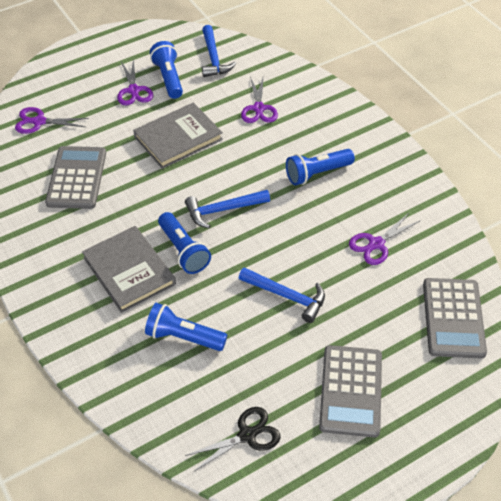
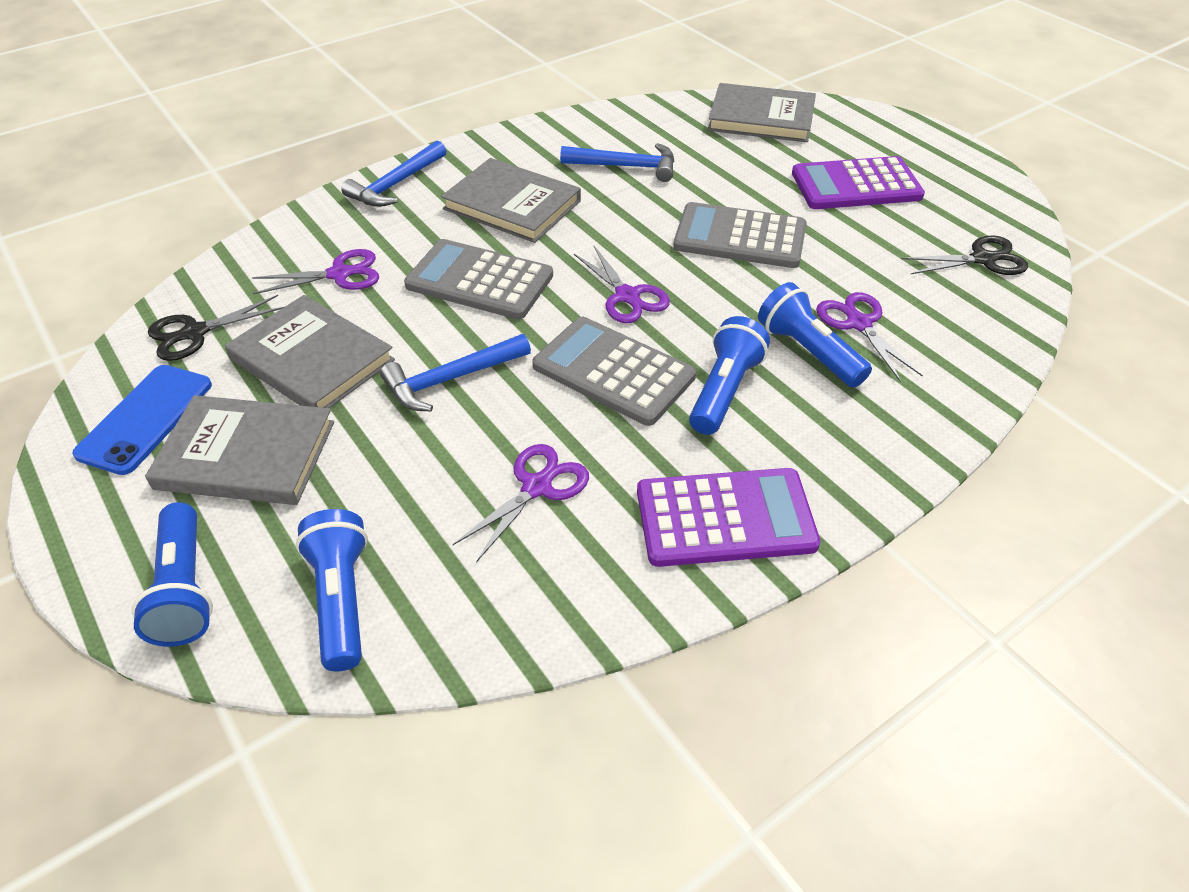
black scissors: [185,407,281,472] = 1 -> [148,295,284,361] [902,235,1028,275] = 2
blue phone: none = 0 -> [72,365,212,475] = 1
grey book: [82,226,176,313] [133,102,223,169] = 2 -> [145,395,334,505] [225,295,395,408] [441,158,581,243] [708,83,816,142] = 4
purple calculator: none = 0 -> [637,468,820,567] [792,156,925,209] = 2

